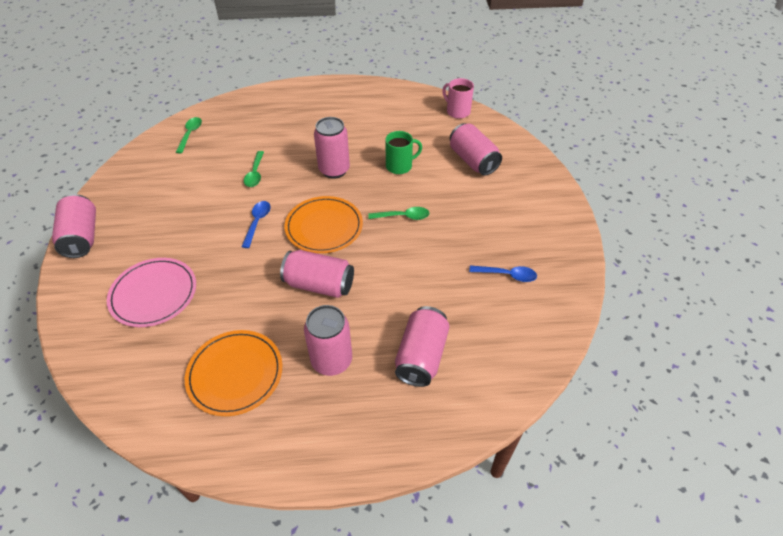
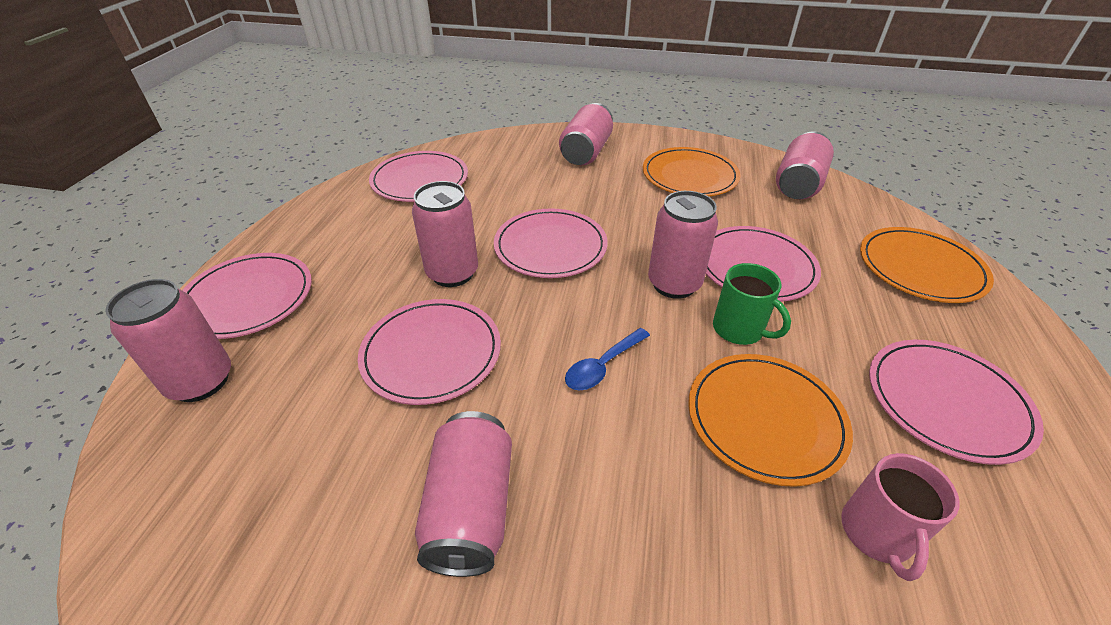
blue spoon: [242,201,271,248] [469,265,537,282] = 2 -> [565,328,650,390] = 1
green spoon: [176,117,202,154] [244,151,264,187] [368,207,430,220] = 3 -> none = 0
orange plate: [185,330,282,416] [284,196,363,253] = 2 -> [643,147,740,196] [688,354,853,487] [860,227,994,303] = 3
pink plate: [107,258,196,327] = 1 -> [182,253,312,339] [358,299,501,405] [369,151,468,202] [494,208,608,278] [706,226,821,302] [869,340,1044,465] = 6

